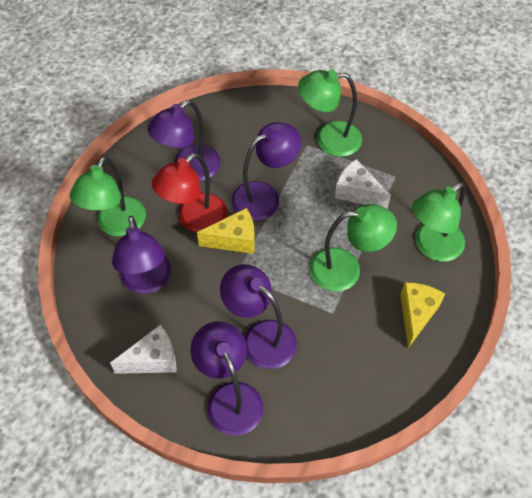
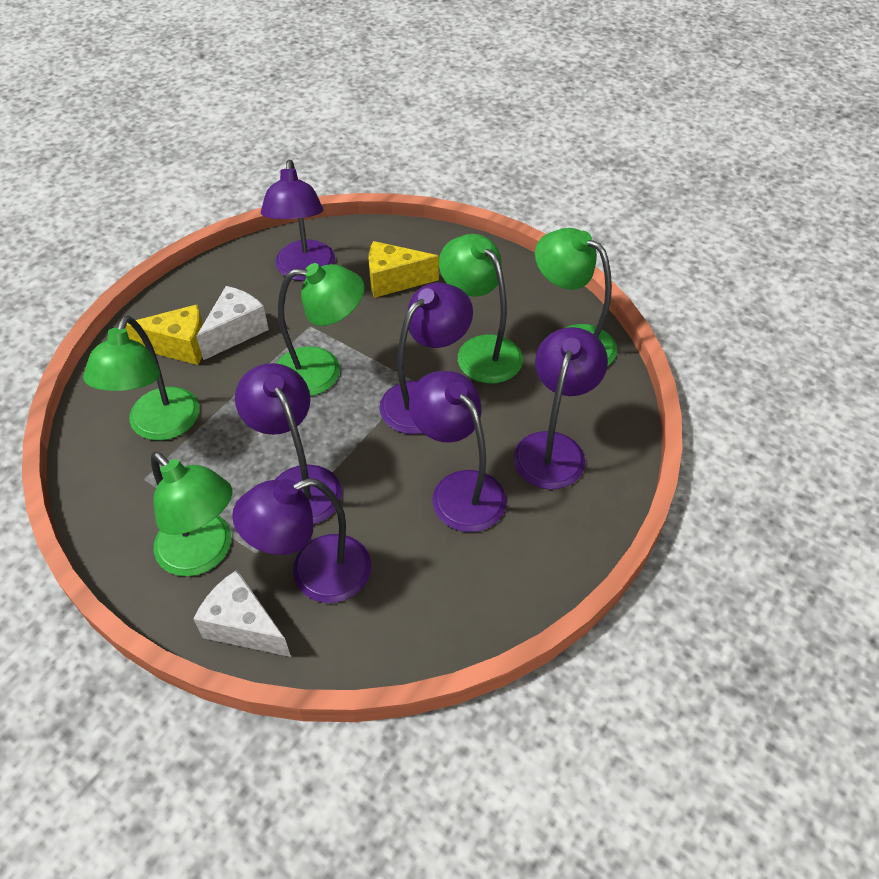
green lamp: [70,156,146,237] [298,70,362,157] [310,204,397,292] [412,182,465,262] = 4 -> [83,316,199,441] [151,452,233,576] [276,263,365,396] [439,234,523,383] [535,228,617,366] = 5
purple lamp: [112,216,171,294] [147,100,221,181] [190,321,263,436] [220,264,297,369] [231,122,302,221] = 5 -> [232,478,371,603] [235,363,342,525] [261,160,335,281] [379,283,473,434] [409,371,506,532] [513,327,608,489] = 6
red lamp: [152,153,227,233] = 1 -> none = 0

